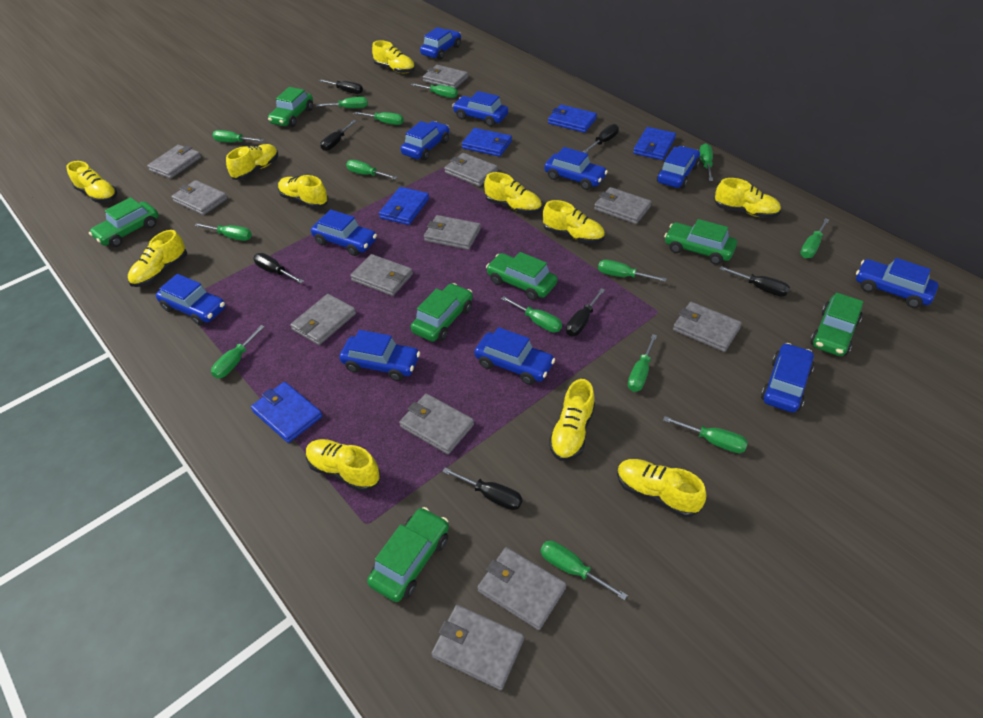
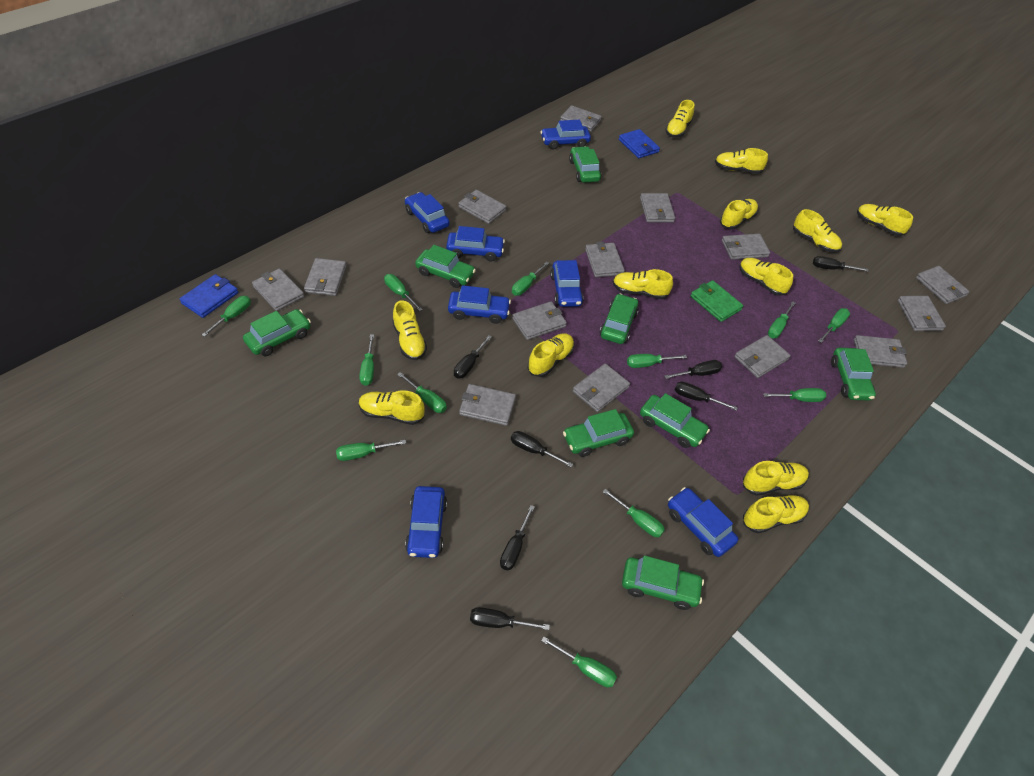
blue car: [156,274,226,326] [311,209,377,256] [339,330,420,381] [401,121,449,160] [420,27,461,60] [452,91,508,127] [474,327,555,385] [544,147,608,190] [657,146,700,189] [761,343,814,413] [856,258,938,308] = 11 -> [405,192,450,233] [405,486,447,558] [446,226,505,262] [448,285,511,324] [540,120,591,149] [550,260,584,307] [668,487,738,557] = 7
blue wallet: [251,382,322,443] [379,187,429,225] [462,128,512,157] [548,104,597,133] [633,127,676,160] = 5 -> [179,274,238,318] [619,129,660,158] = 2
green car: [89,197,159,247] [268,87,313,127] [367,507,449,602] [411,283,473,342] [486,252,557,301] [664,219,737,265] [810,293,863,356] = 7 -> [243,309,311,356] [415,245,476,288] [563,409,634,457] [569,146,601,183] [600,294,639,344] [622,555,704,610] [640,393,710,448] [831,348,876,401] = 8
green screwdriver: [194,223,252,241] [211,325,265,379] [212,130,264,142] [316,97,368,108] [346,160,397,179] [354,112,404,125] [411,83,458,98] [501,296,562,333] [540,541,627,600] [598,260,667,282] [628,334,657,392] [663,416,748,453] [699,143,713,181] [800,218,829,258] = 14 -> [202,296,251,337] [336,440,406,461] [359,334,374,386] [384,274,423,311] [397,372,447,413] [512,262,549,296] [541,636,617,687] [603,489,665,537] [627,354,687,368] [763,388,826,402] [768,301,796,338] [818,308,850,343] = 12
green wallet: none = 0 -> [691,280,743,322] = 1
grey wallet: [147,145,201,179] [171,180,227,215] [290,294,356,345] [350,254,413,296] [399,393,474,454] [423,65,468,88] [424,215,481,250] [431,605,524,690] [444,153,498,187] [477,547,566,630] [594,187,652,224] [673,302,742,352] = 12 -> [252,268,304,311] [304,258,347,296] [459,190,507,224] [459,384,516,426] [512,301,567,340] [560,105,602,132] [573,363,630,412] [585,242,625,277] [640,193,675,222] [722,234,770,260] [734,335,791,378] [854,335,907,368] [898,296,946,331] [916,266,969,304] = 14
yellow shoe: [66,161,117,203] [128,230,187,287] [226,144,278,180] [278,175,329,208] [306,439,380,492] [372,40,415,73] [484,172,542,214] [543,200,605,244] [549,379,595,461] [617,459,706,517] [714,178,781,218] = 11 -> [359,390,425,425] [392,300,427,360] [527,333,574,377] [613,269,673,299] [665,100,694,137] [715,148,768,174] [720,199,758,229] [739,258,793,296] [743,461,809,496] [743,495,809,533] [793,209,842,253] [857,204,913,236] = 12

